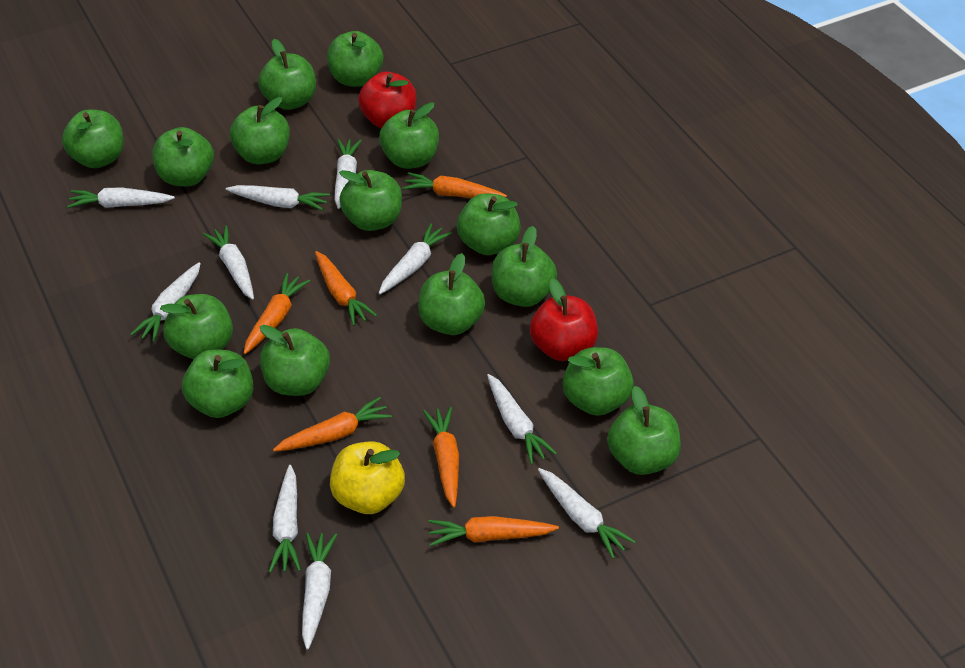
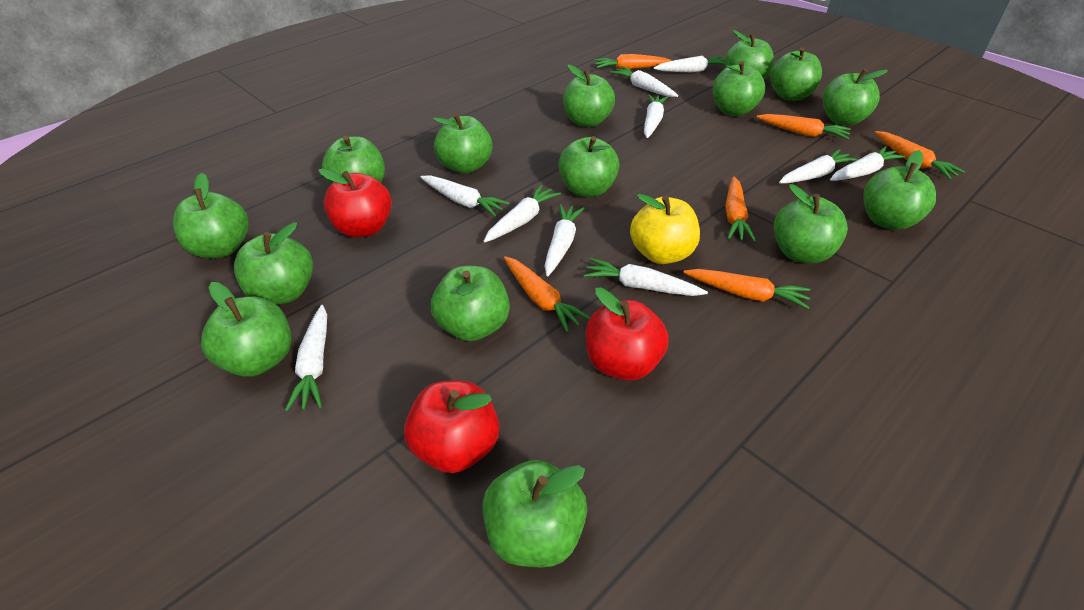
red apple: [358,72,416,128] [530,278,598,361] = 2 -> [319,169,392,238] [404,380,499,473] [586,287,669,381] = 3

